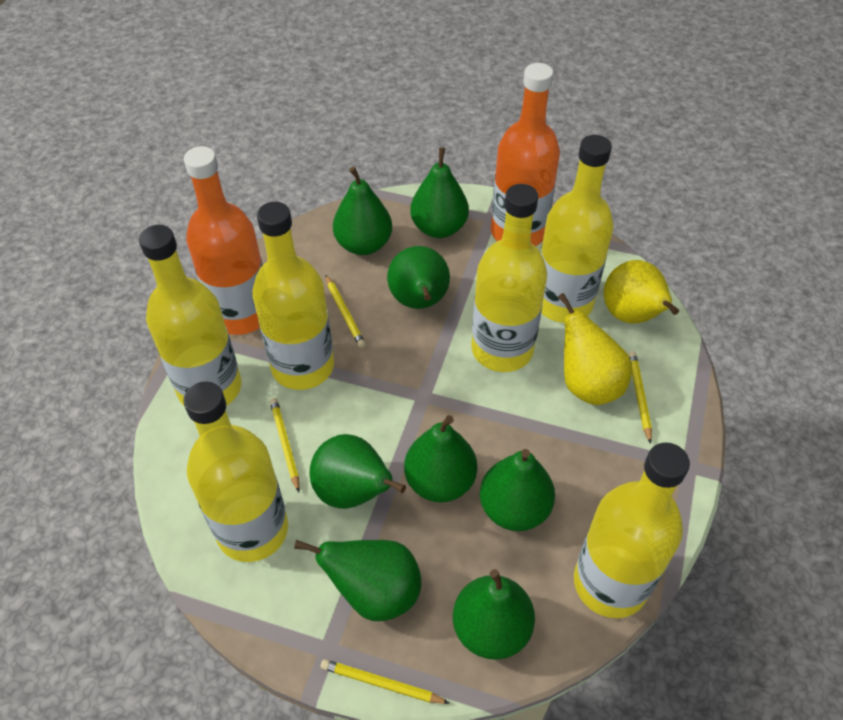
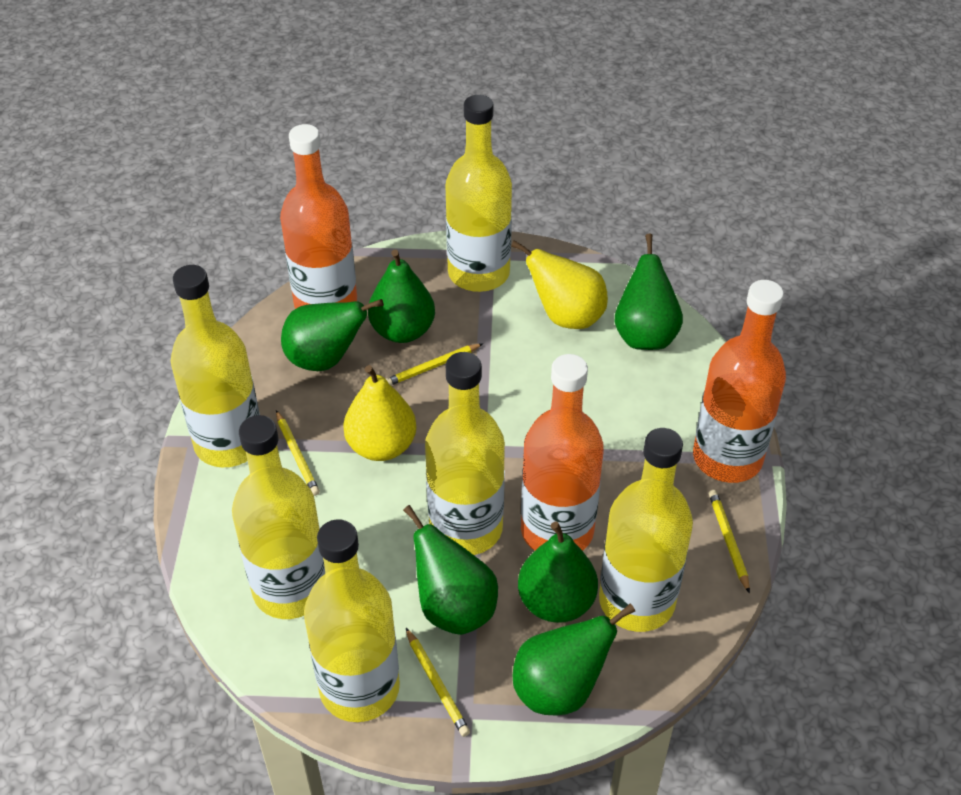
green pear: [294,540,421,621] [309,434,406,509] [333,166,392,255] [387,246,450,309] [404,415,477,502] [410,147,469,238] [453,569,535,660] [480,449,555,531] = 8 -> [281,299,384,371] [368,250,435,343] [403,505,498,635] [512,603,635,715] [518,521,598,623] [614,233,683,350] = 6
orange bottle: [184,146,263,335] [491,63,560,246] = 2 -> [280,124,357,309] [521,354,604,551] [693,280,786,483] = 3

